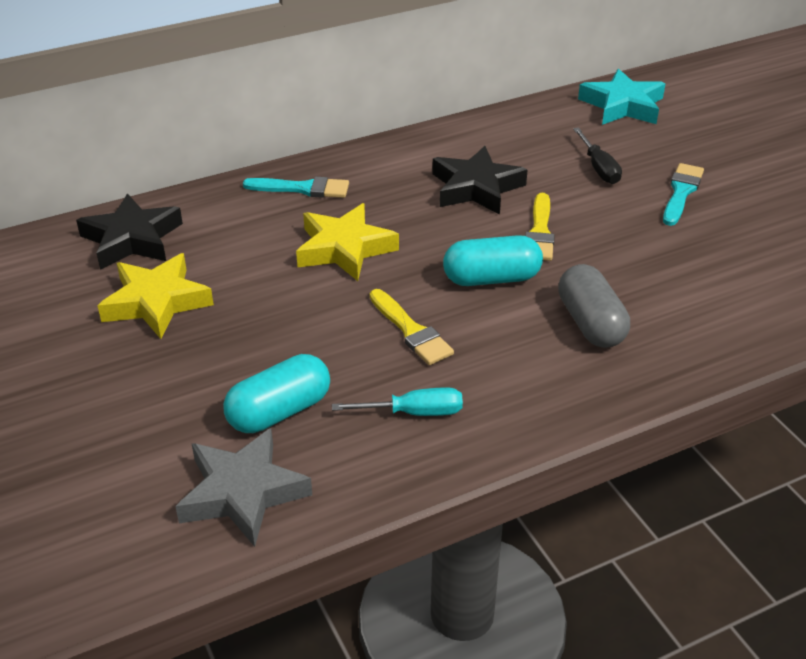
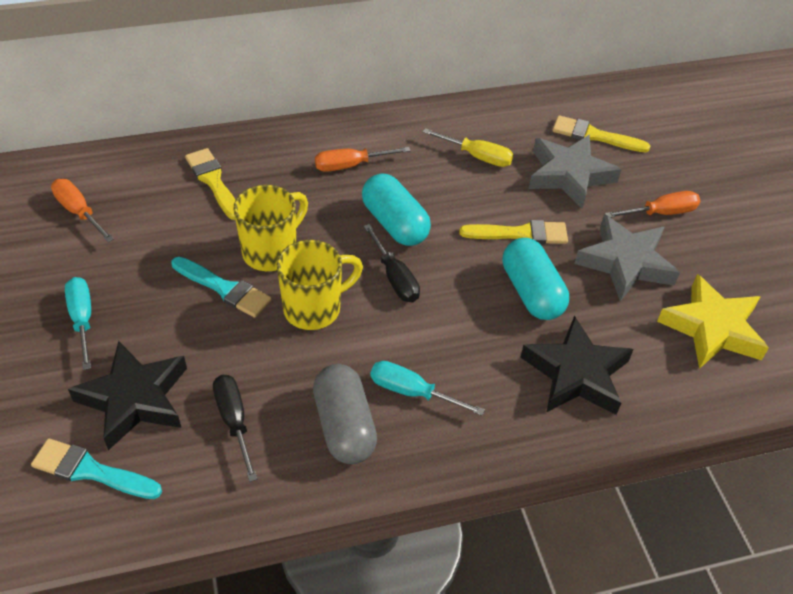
black screwdriver: [573,127,622,184] = 1 -> [213,375,258,482] [364,224,420,302] = 2
grey star: [175,428,312,547] = 1 -> [529,135,622,209] [574,214,680,301] = 2
orange screwdriver: none = 0 -> [51,179,114,242] [315,147,411,172] [605,191,700,218] = 3
turquoise screwdriver: [332,387,463,416] = 1 -> [65,277,91,370] [370,361,485,416] = 2
turquoise star: [578,69,665,125] = 1 -> none = 0
yellow brush: [370,289,454,365] [525,193,555,261] = 2 -> [185,148,235,220] [459,220,568,244] [552,115,650,152] = 3
yellow mug: none = 0 -> [233,185,308,271] [277,240,363,330] = 2
yellow screwdriver: none = 0 -> [423,128,513,167] = 1
yellow star: [97,253,214,339] [296,203,399,281] = 2 -> [657,274,769,369] = 1

